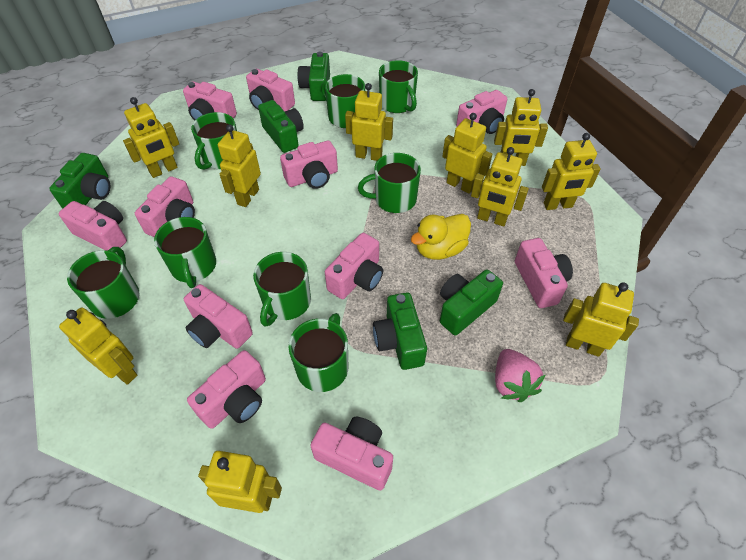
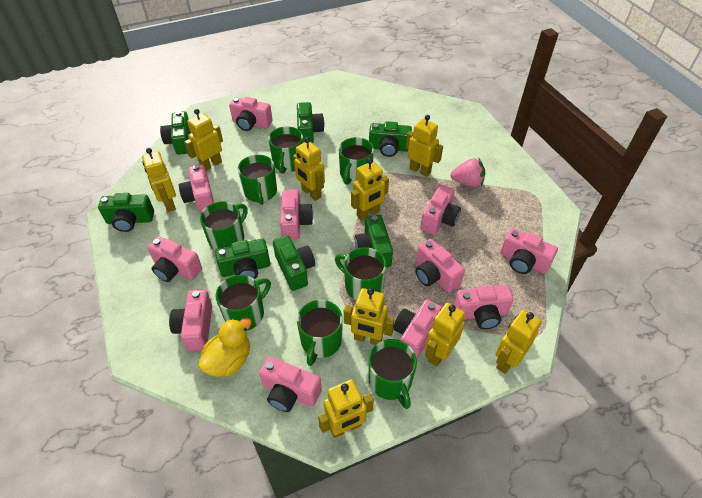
green camera: [49,153,110,209] [258,100,304,153] [297,52,330,101] [373,292,427,370] [440,270,503,335] = 5 -> [98,193,154,232] [160,111,191,155] [215,238,270,279] [273,235,315,291] [297,102,324,143] [355,215,393,267] [369,121,412,157] = 7
yellow robot: [59,307,137,385] [123,97,179,178] [198,451,282,513] [218,124,261,207] [345,83,393,161] [442,113,492,194] [471,147,529,226] [494,89,548,166] [542,133,601,210] [563,282,639,357] = 10 -> [142,148,176,212] [184,109,223,171] [293,137,325,201] [318,379,374,438] [344,288,395,345] [351,158,389,221] [406,115,443,177] [425,303,465,367] [496,310,542,374] = 9

